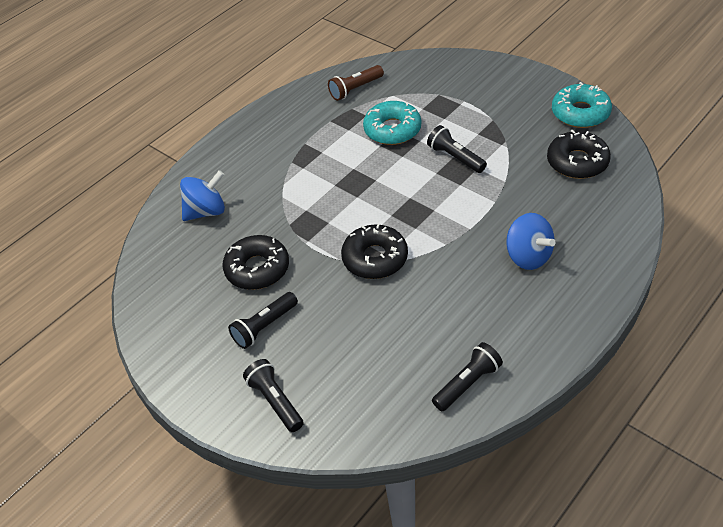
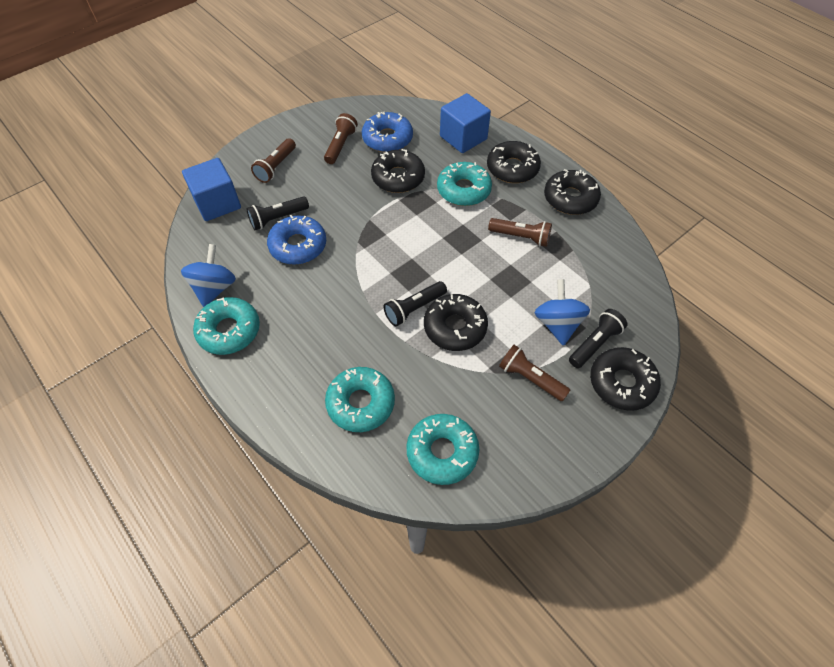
black donut: [223,235,289,290] [341,224,408,279] [547,130,611,179] = 3 -> [371,149,425,193] [424,294,488,351] [487,141,541,183] [544,169,601,215] [590,347,661,411] = 5
black flashlight: [228,292,298,349] [243,359,304,432] [427,125,487,173] [432,342,503,411] = 4 -> [246,196,309,230] [383,281,447,326] [569,309,627,368] = 3
blue cube: none = 0 -> [182,158,241,221] [440,93,491,153] = 2
blue donut: none = 0 -> [267,215,326,265] [362,111,413,152] = 2
brown flashlight: [328,65,384,101] = 1 -> [251,138,296,183] [324,113,358,164] [488,218,552,247] [499,345,570,401] = 4
turquoise donut: [363,101,421,145] [552,82,612,128] = 2 -> [193,297,260,355] [325,367,395,432] [406,414,479,485] [437,162,492,206] = 4

